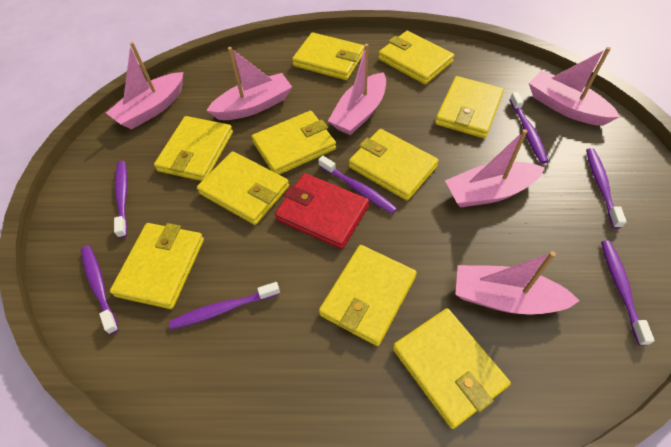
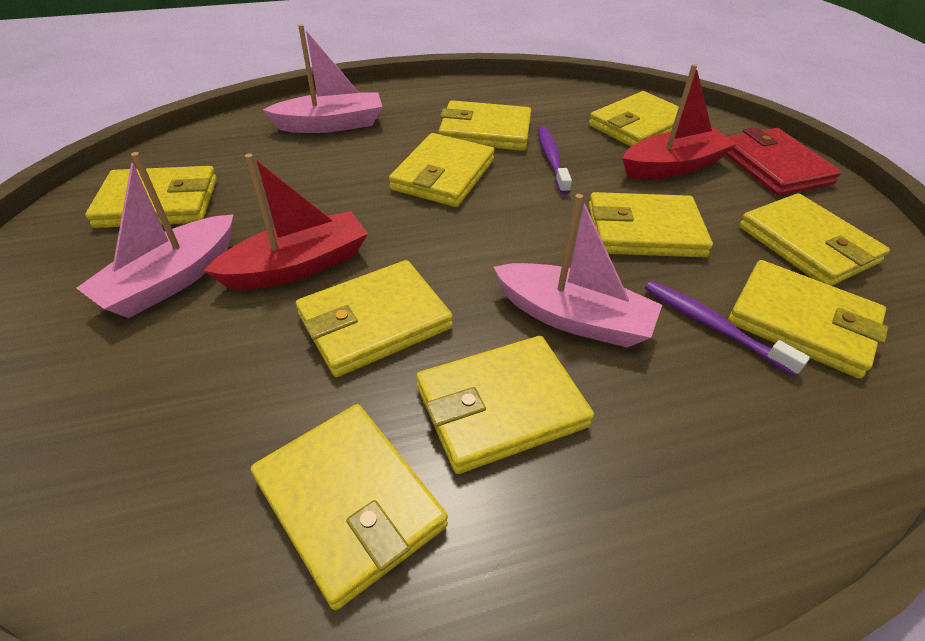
pink boat: [106,42,183,129] [206,47,292,120] [328,44,386,135] [445,129,545,208] [455,251,580,315] [529,47,620,126] = 6 -> [76,152,233,318] [263,24,382,133] [493,194,662,348] = 3
purple toothbrush: [81,246,119,335] [114,161,128,238] [169,282,280,330] [318,156,397,214] [509,92,549,164] [586,148,627,229] [601,240,655,346] = 7 -> [538,126,572,194] [645,281,810,376] = 2
red boat: none = 0 -> [204,153,368,290] [622,64,737,179] = 2

